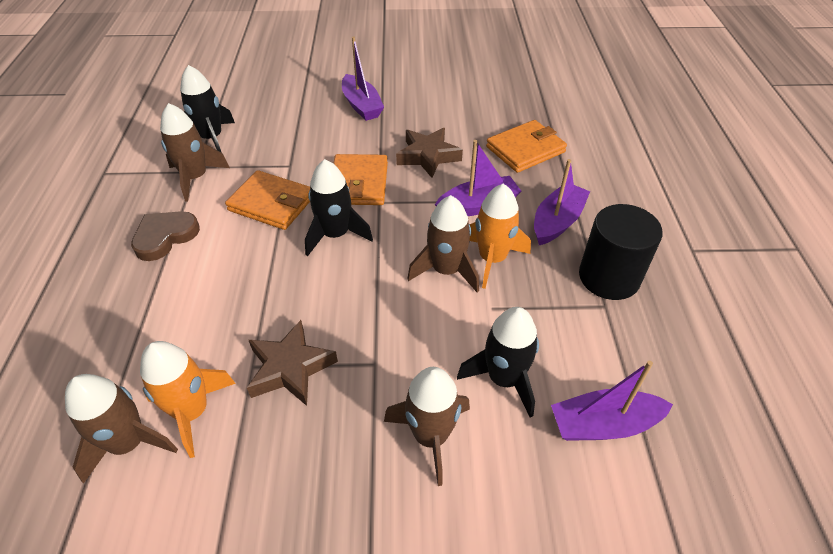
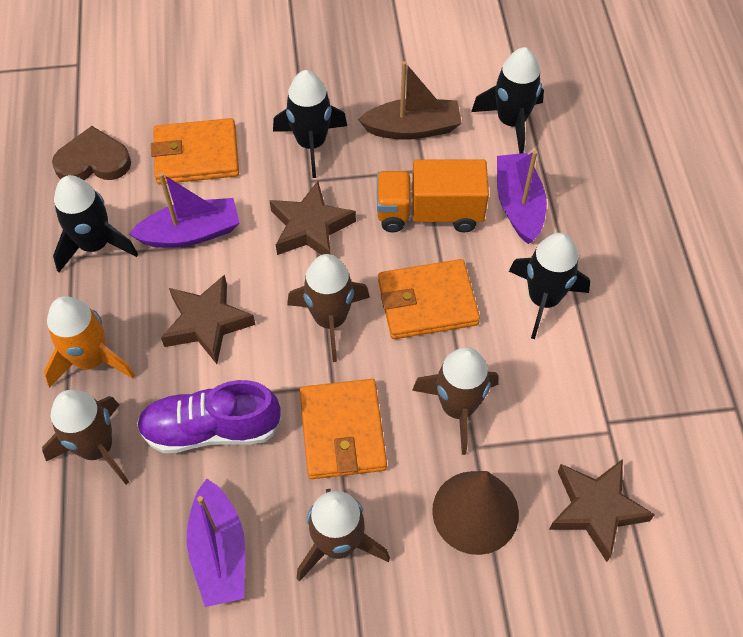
black cylinder: [579,204,663,300] = 1 -> none = 0
black rocket: [180,65,235,153] [305,159,373,256] [457,307,539,418] = 3 -> [53,175,138,272] [273,70,347,178] [471,47,544,154] [509,233,590,339] = 4
brown boat: none = 0 -> [358,61,462,140] = 1
brown cone: none = 0 -> [432,471,519,555] = 1
brown star: [247,320,338,406] [396,128,463,178] = 2 -> [161,275,255,364] [269,181,356,255] [549,459,655,562] = 3
orange rocket: [140,341,236,458] [469,184,531,289] = 2 -> [44,296,135,388] = 1
orange truck: none = 0 -> [377,159,489,232] = 1
purple boat: [342,37,384,121] [435,140,522,216] [534,159,590,245] [551,361,673,441] = 4 -> [129,173,240,248] [187,479,245,607] [497,150,547,244] = 3
purple shoe: none = 0 -> [137,380,281,453] = 1

